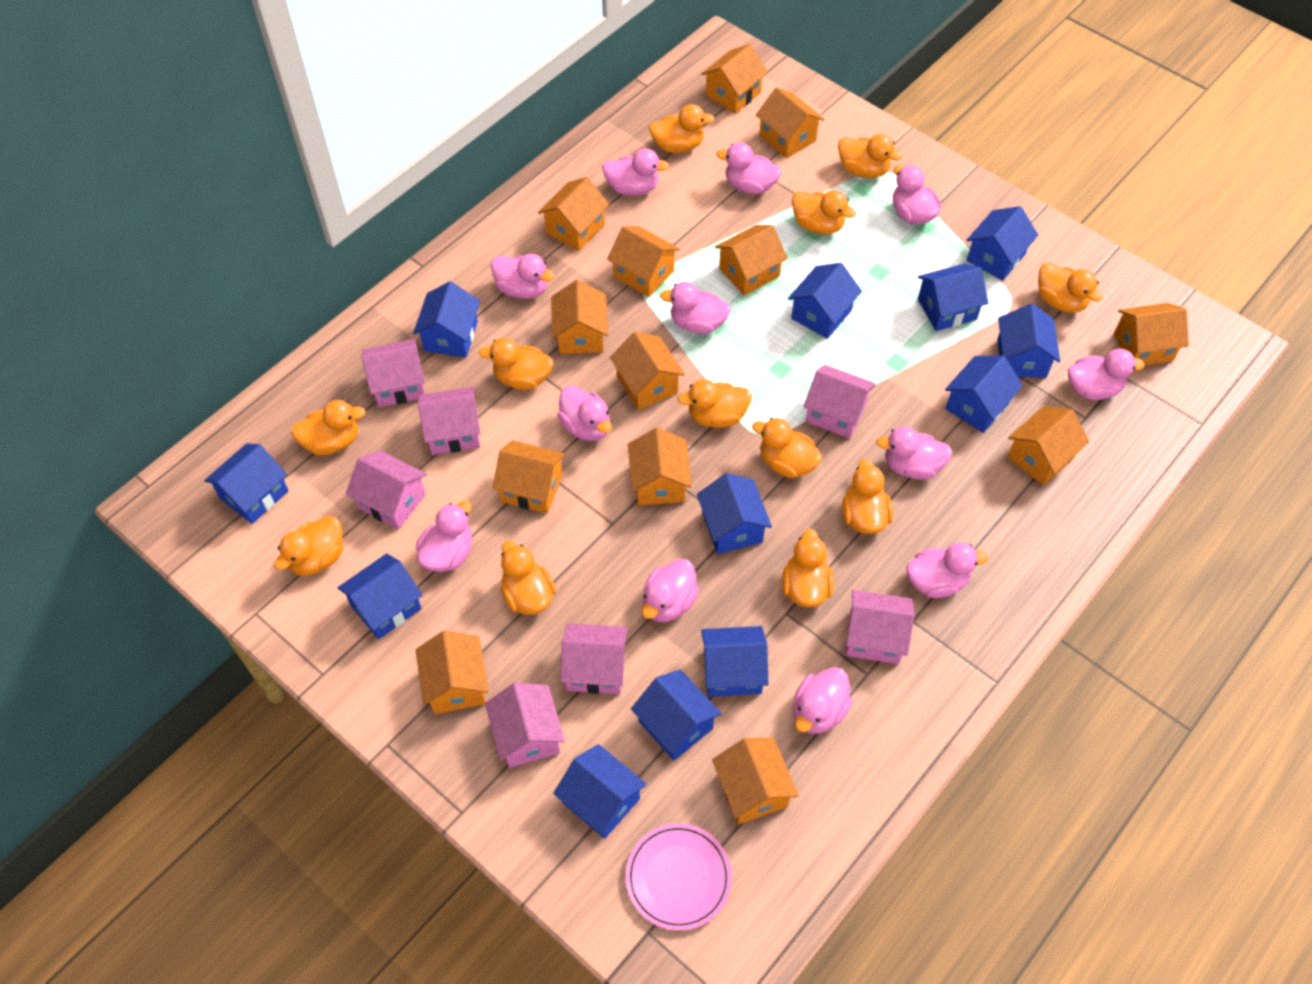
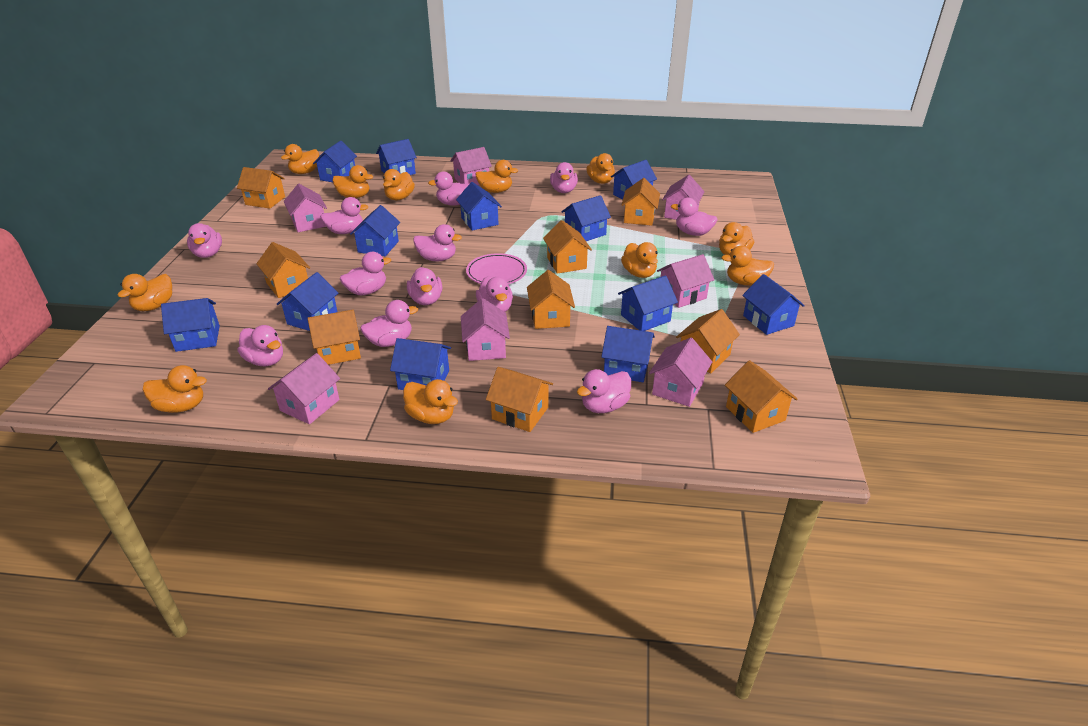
orange duck: [274,516,343,576] [291,400,366,455] [479,338,553,390] [500,541,556,615] [649,104,715,153] [678,379,752,428] [752,418,822,478] [782,529,834,607] [792,190,856,235] [838,134,902,178] [842,459,893,534] [1038,262,1103,313] = 12 -> [117,274,172,311] [143,365,207,413] [281,144,319,174] [333,165,373,198] [383,169,415,200] [403,379,458,424] [476,160,518,193] [586,153,615,184] [621,242,658,278] [719,222,754,255] [721,246,774,286] = 11
orange house: [415,631,489,714] [492,441,565,513] [538,177,610,251] [551,280,608,354] [607,226,680,297] [610,332,685,410] [628,428,692,505] [701,44,768,114] [712,738,799,824] [715,225,788,295] [756,87,824,159] [1007,406,1089,486] [1114,303,1189,365] = 13 -> [237,167,285,209] [256,242,310,298] [308,310,361,365] [486,367,553,432] [527,270,575,329] [543,220,592,274] [622,178,660,226] [676,309,740,373] [725,360,797,433] = 9

